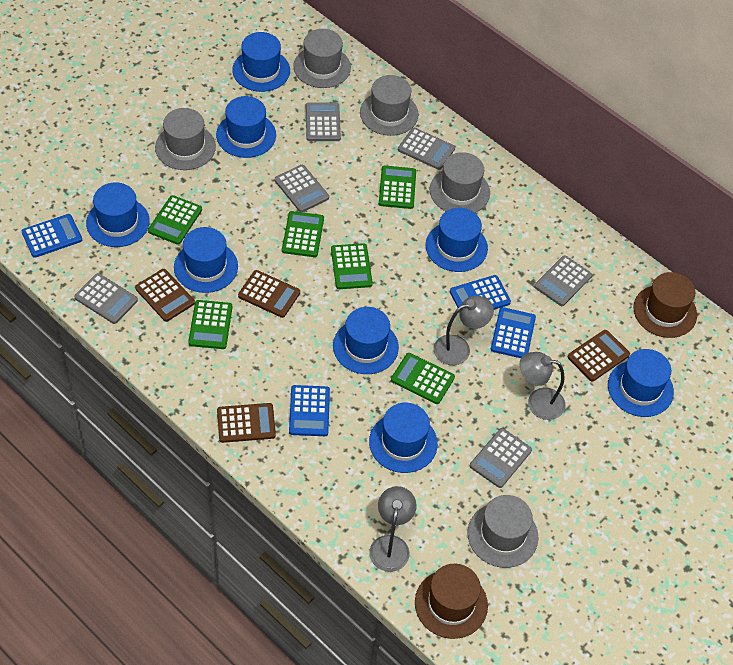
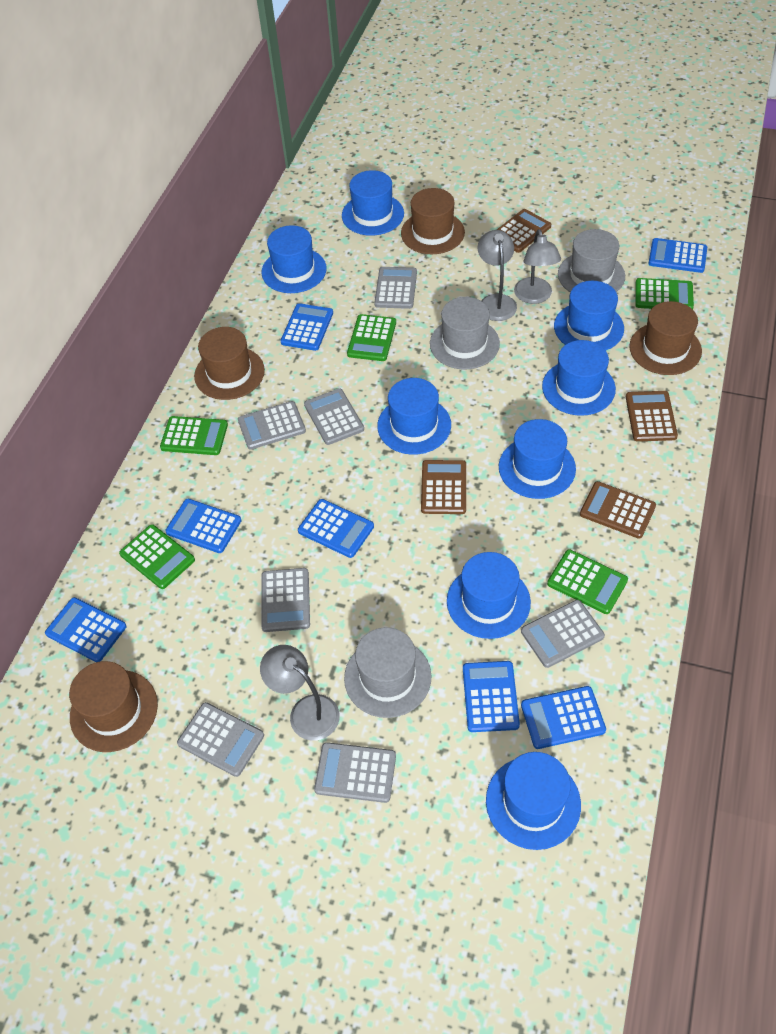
blue calculator: [22,214,82,258] [289,385,330,436] [450,275,511,310] [491,307,536,358] = 4 -> [45,597,127,662] [165,499,241,553] [280,303,333,351] [298,499,374,558] [463,661,520,732] [521,686,606,749] [648,238,707,273] = 7
brown hat: [415,564,488,639] [634,272,697,338] = 2 -> [69,661,158,752] [194,327,265,400] [401,188,465,254] [629,301,702,375] = 4
green calculator: [148,195,202,245] [188,300,232,349] [282,211,324,257] [331,243,373,289] [379,166,416,209] [391,353,455,404] = 6 -> [119,524,195,589] [160,416,228,455] [347,314,396,361] [547,549,628,614] [635,278,694,309] = 5
grey calculator: [74,273,138,324] [275,165,329,212] [306,102,341,141] [398,128,455,170] [470,428,532,488] [534,255,592,306] = 6 -> [177,702,264,777] [238,401,306,450] [261,568,310,632] [304,388,364,445] [314,742,396,803] [374,267,417,309] [521,600,605,668] = 7
grey hat: [155,108,216,170] [293,29,351,88] [360,75,418,136] [430,152,490,213] [467,495,538,568] = 5 -> [344,627,431,718] [430,297,500,370] [558,229,625,292] = 3

